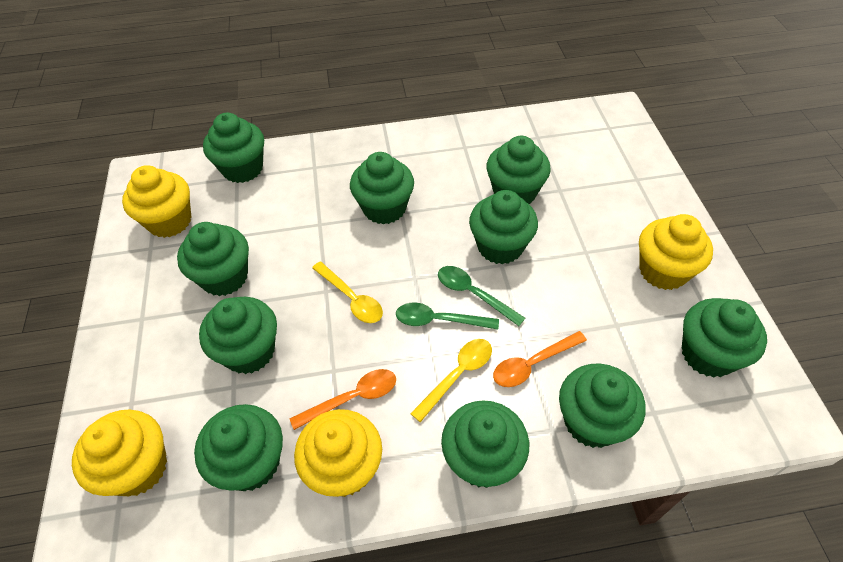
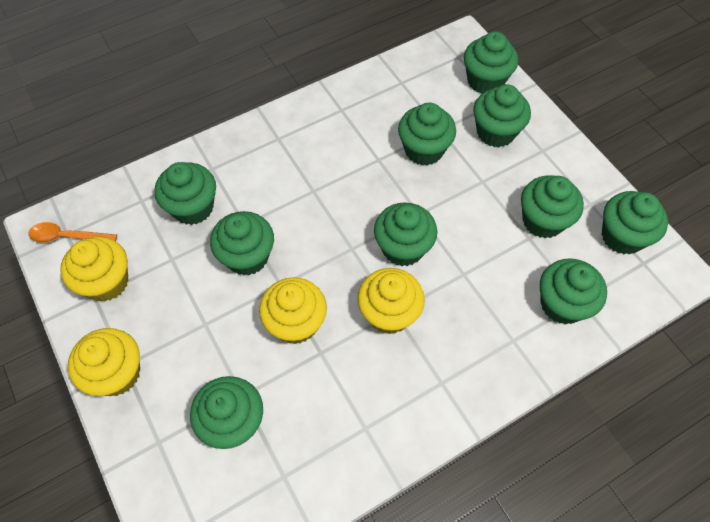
green spoon: [396,303,499,330] [438,266,525,326] = 2 -> none = 0
orange spoon: [290,369,396,430] [493,331,587,387] = 2 -> [28,222,117,243] = 1
yellow spoon: [312,262,383,323] [410,339,492,422] = 2 -> none = 0

